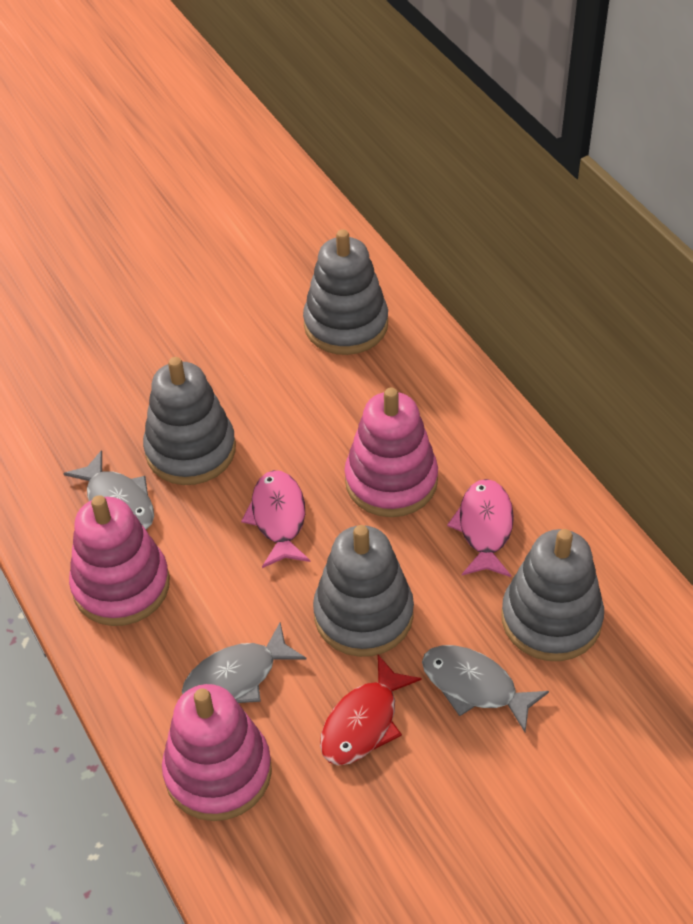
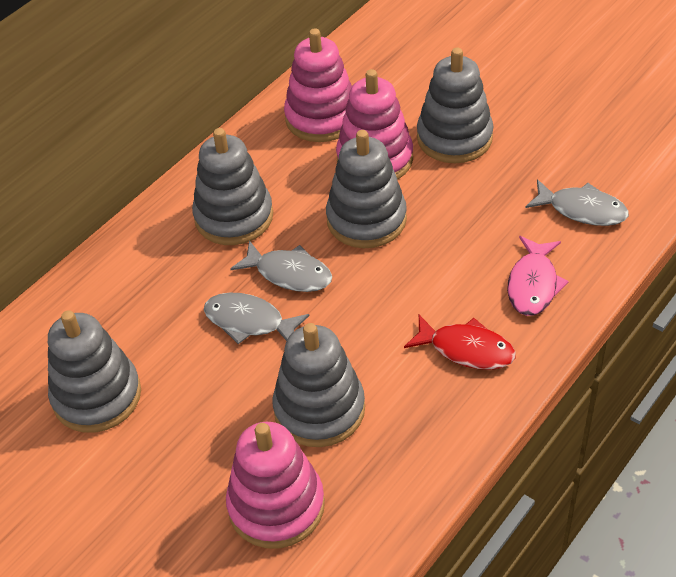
grey stacking toy: [143,357,236,485] [303,229,388,355] [313,525,414,657] [501,529,604,661] = 4 -> [48,310,141,433] [192,128,273,245] [272,323,365,447] [326,130,407,248] [417,48,493,163] = 5
pink fish: [241,470,311,568] [447,479,514,577] = 2 -> [507,236,569,316] = 1

